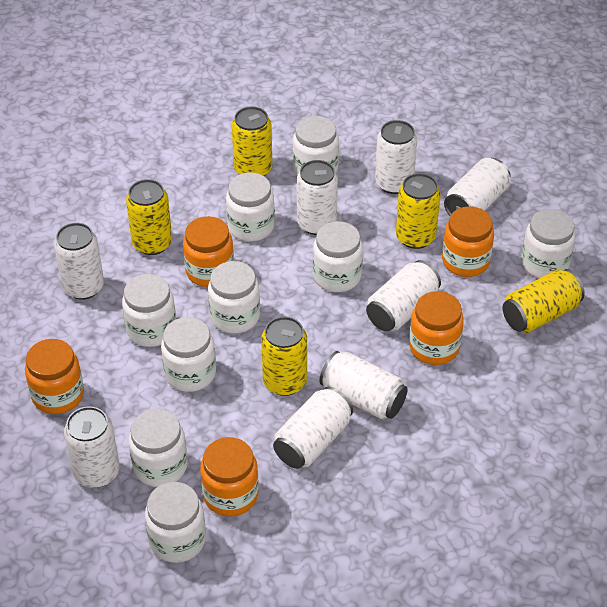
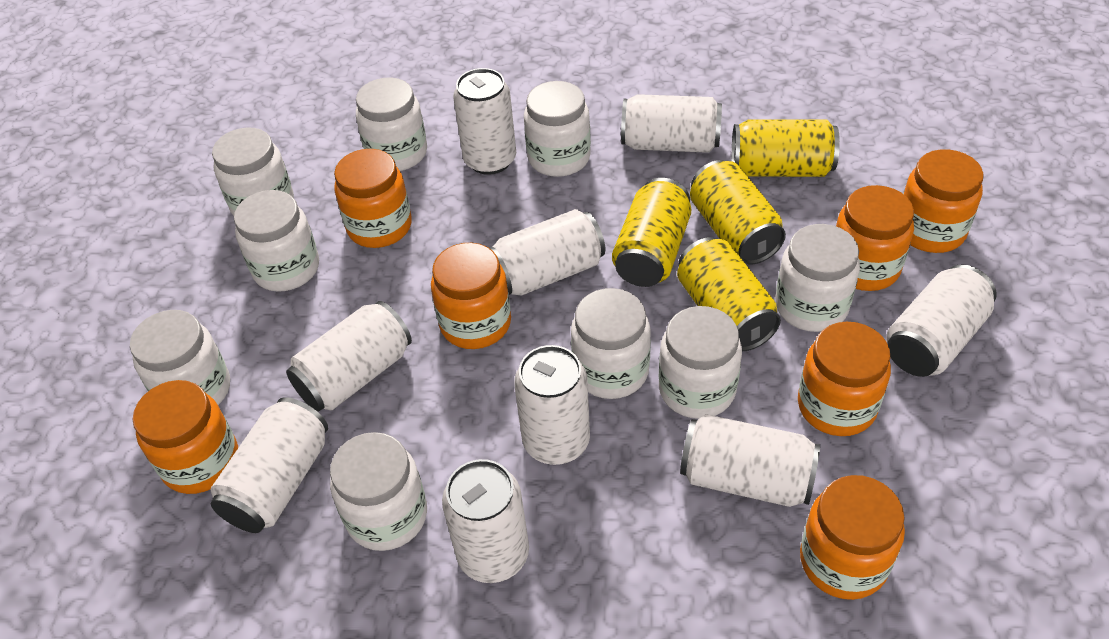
orange jar: [25,339,84,414] [183,216,234,287] [200,437,259,517] [409,291,464,365] [442,207,494,277] = 5 -> [133,380,238,494] [334,149,412,248] [431,243,511,349] [798,322,891,436] [800,475,905,600] [836,185,914,291] [903,149,984,253] = 7
white can: [54,223,104,300] [64,406,120,488] [273,387,353,469] [297,160,338,235] [320,351,408,420] [366,260,441,332] [375,120,417,194] [444,158,511,216] = 8 -> [211,397,328,533] [286,301,412,412] [442,459,529,583] [453,68,516,175] [490,209,605,295] [514,345,590,465] [621,94,722,153] [680,414,820,507] [887,265,997,377] = 9
yellow can: [126,179,172,255] [232,107,272,176] [261,317,307,396] [396,173,441,249] [503,269,585,333] = 5 -> [612,178,691,287] [677,237,781,351] [690,160,786,264] [732,120,840,177] = 4

